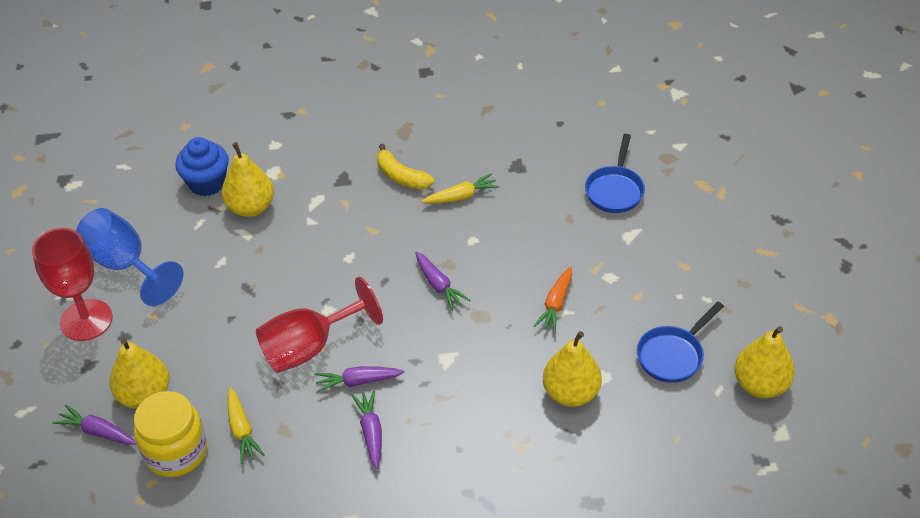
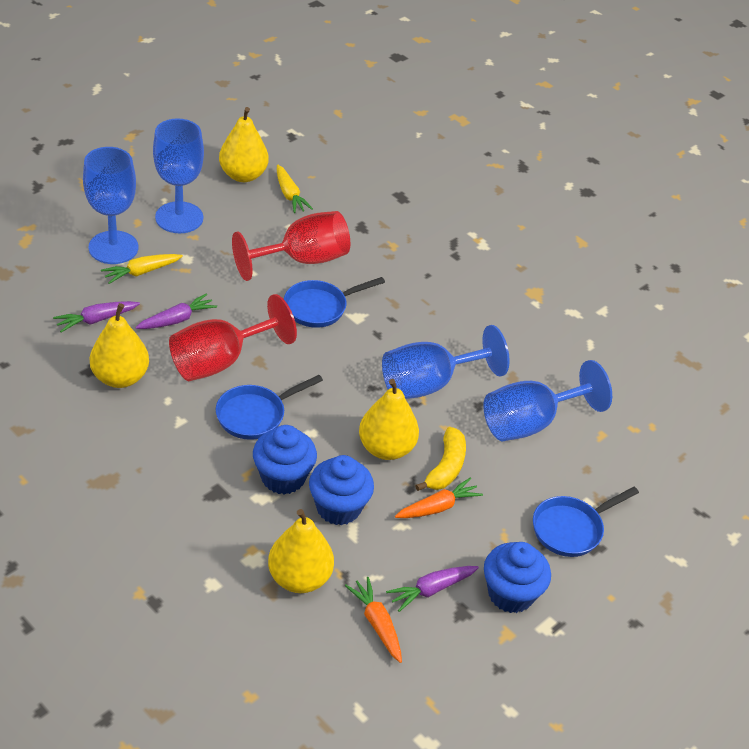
blue cupcake: [175,137,229,196] = 1 -> [253,425,317,495] [309,455,374,525] [484,542,551,613] = 3
blue goblet: [76,208,183,306] = 1 -> [83,147,138,264] [153,118,204,233] [382,325,510,399] [483,360,612,442] = 4
blue pan: [585,134,645,213] [637,302,724,383] = 2 -> [216,375,323,440] [284,277,385,328] [533,487,639,557] = 3
orange carrot: [534,266,572,333] = 1 -> [345,577,402,663] [395,478,483,518] = 2
purple carrot: [53,405,137,445] [315,366,404,393] [352,390,382,469] [415,252,470,311] = 4 -> [53,301,140,332] [135,293,217,329] [386,566,479,612] = 3
yellow jar: [134,391,207,477] = 1 -> none = 0

